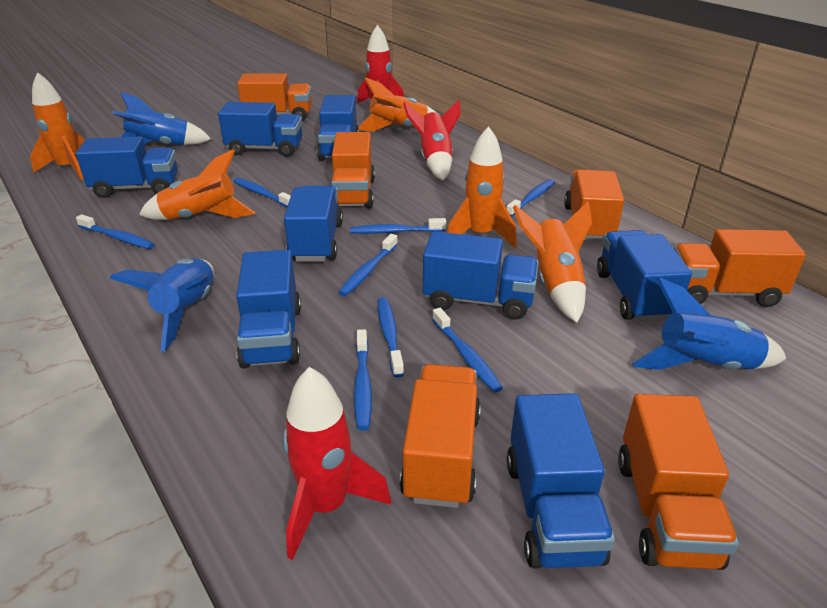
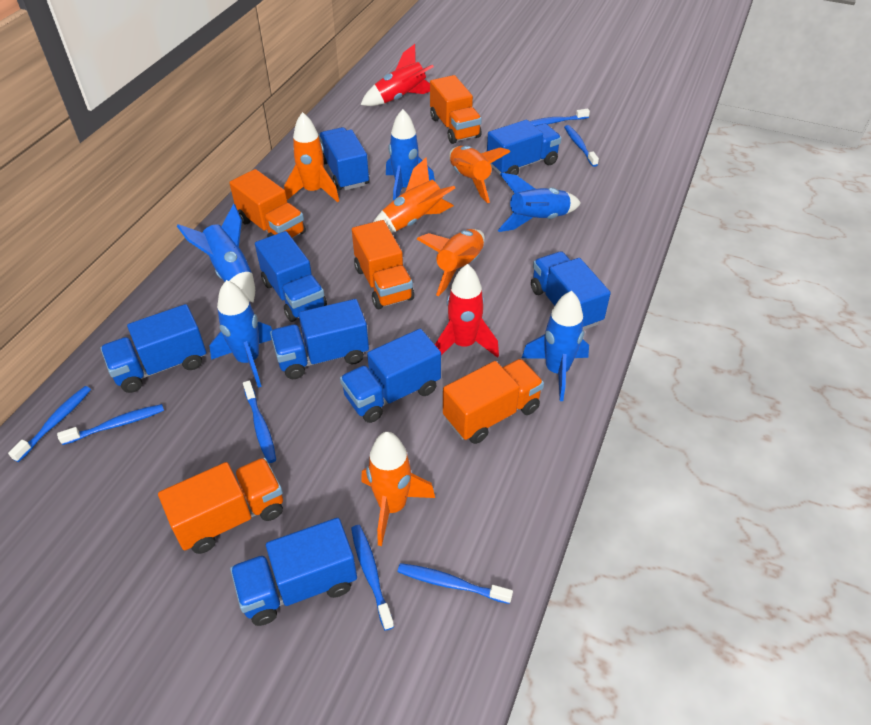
blue rocket: [110,258,214,351] [112,92,211,145] [632,277,787,370] = 3 -> [177,204,255,303] [210,280,272,388] [386,109,435,201] [498,173,581,232] [522,291,589,401] = 5
blue toothbrush: [76,214,155,249] [233,178,291,207] [338,234,398,296] [350,218,446,234] [354,329,372,430] [378,297,404,377] [432,308,503,393] [507,179,555,217] = 8 -> [8,386,91,462] [57,404,164,445] [243,380,276,463] [351,525,394,631] [398,563,513,604] [529,109,590,126] [564,125,599,167] = 7
orange truck: [237,74,312,121] [331,132,375,208] [400,364,481,508] [564,169,624,241] [618,394,739,570] [673,229,806,307] = 6 -> [158,458,283,554] [229,169,306,238] [352,220,414,309] [430,75,482,144] [443,359,544,444] = 5
red rocket: [283,367,391,560] [357,25,404,103] [403,100,461,180] = 3 -> [361,44,434,106] [435,264,499,358] = 2

